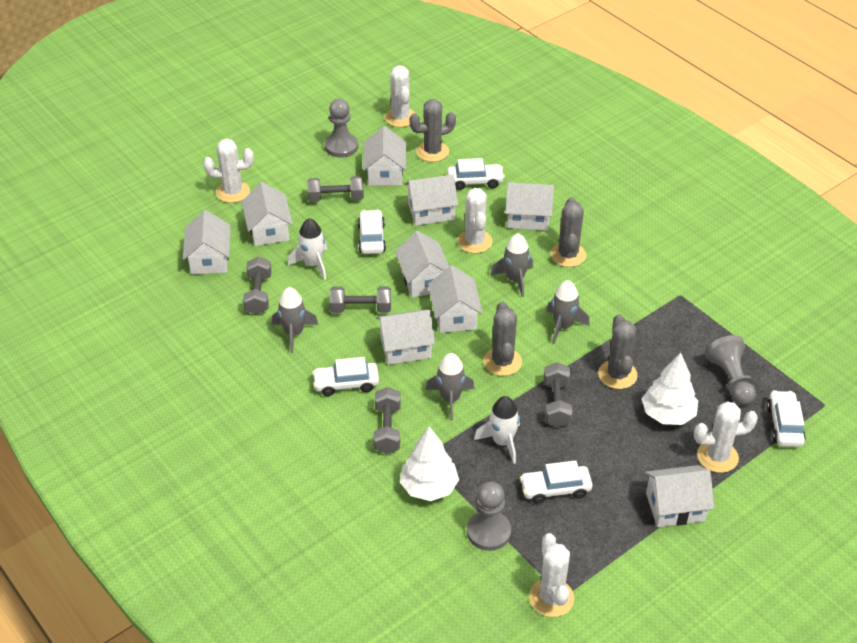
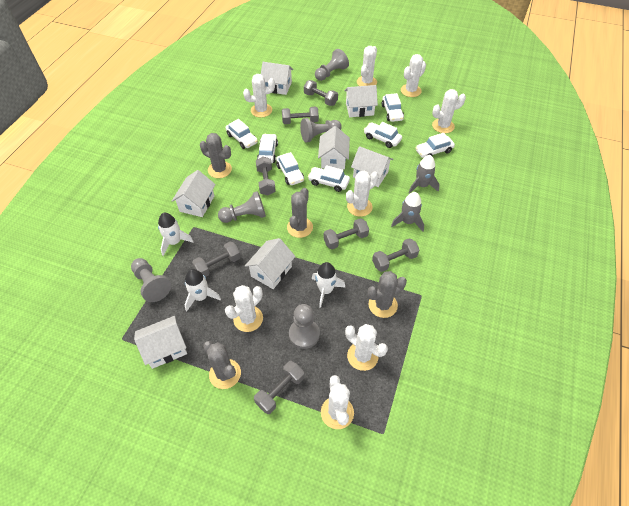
grey dumbbell: [243,256,271,315] [307,176,364,202] [330,286,391,313] [374,387,401,454] [544,362,572,427] = 5 -> [192,242,241,277] [254,361,304,414] [256,157,276,195] [282,107,319,124] [304,80,338,106] [323,218,369,249] [372,238,419,272] = 7
grey pawn: [325,99,358,157] [467,482,511,551] [705,335,756,405] = 3 -> [131,258,171,302] [218,191,266,223] [289,304,320,349] [300,118,342,142] [315,49,349,81] = 5
grey rocket: [272,287,318,353] [425,353,474,421] [490,233,533,297] [546,280,590,344] = 4 -> [391,192,424,232] [409,155,440,194] = 2
white cactus: [203,139,254,203] [385,66,415,127] [457,188,493,253] [529,533,574,617] [694,401,758,473] = 5 -> [225,285,263,332] [243,74,275,118] [321,375,354,429] [345,324,388,371] [346,171,379,217] [357,46,377,86] [401,54,426,97] [432,89,466,133] = 8
white car: [312,357,379,396] [358,210,386,254] [447,158,505,190] [520,461,593,504] [767,390,806,447] = 5 -> [226,119,258,149] [257,134,278,163] [276,152,304,185] [308,165,350,192] [364,122,402,148] [382,93,404,122] [415,133,455,158] = 7
white house: [183,210,231,275] [242,182,293,246] [363,126,406,186] [376,309,435,365] [395,231,449,298] [405,175,458,226] [428,265,483,333] [505,182,554,231] [645,465,714,527] = 9 -> [134,316,187,369] [172,170,216,217] [245,238,296,289] [261,62,293,95] [318,126,350,169] [345,85,378,117] [351,146,393,187] = 7
white rocket: [288,218,327,280] [474,396,520,464] = 2 -> [158,213,194,256] [185,269,221,312] [312,262,345,308] = 3
white tree: [400,426,459,501] [642,353,698,425] = 2 -> none = 0

